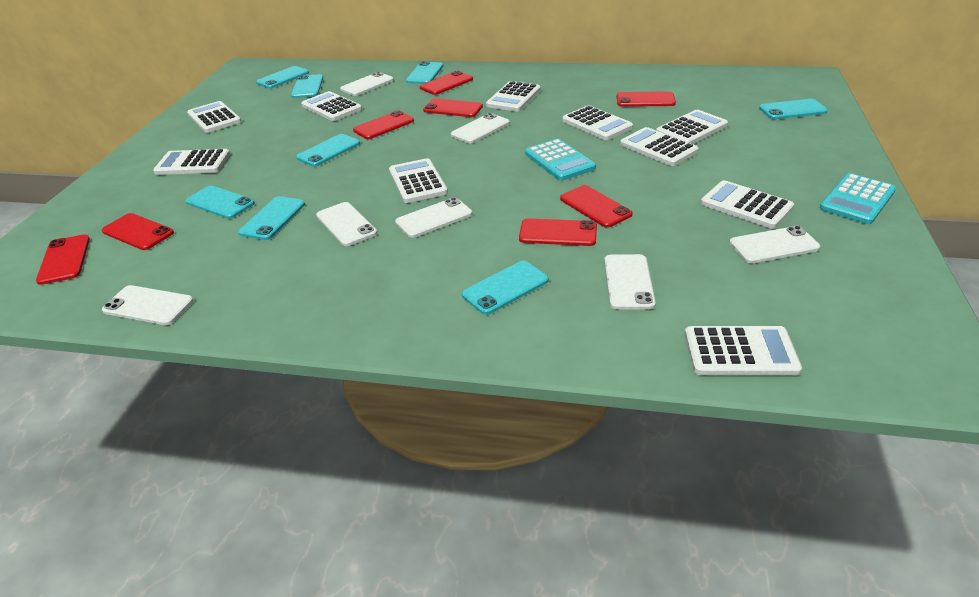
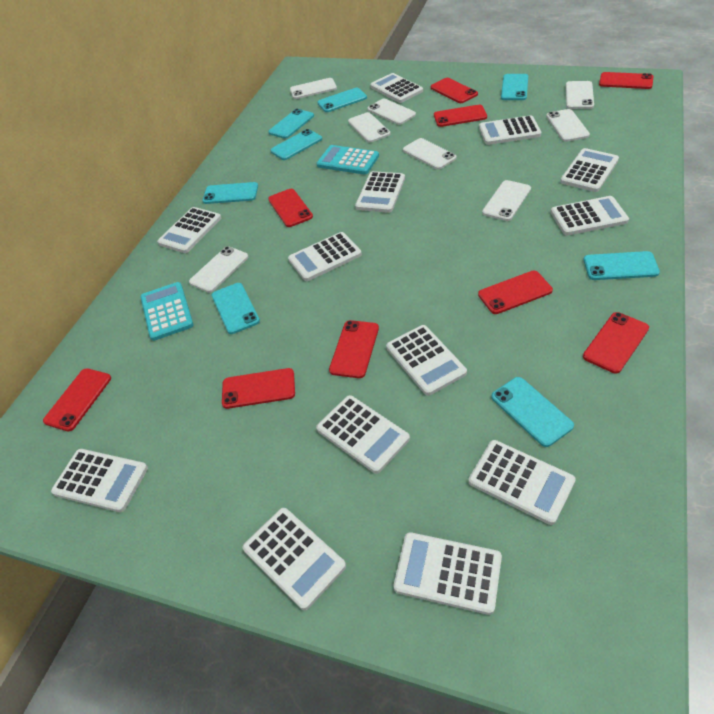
red phone: [36,234,90,285] [102,213,174,250] [353,110,414,139] [420,71,473,95] [423,98,483,117] [519,218,597,246] [560,185,633,228] [617,91,676,107] = 8 -> [43,368,111,431] [222,368,295,409] [268,189,313,227] [329,320,379,378] [431,78,478,103] [434,105,487,127] [478,271,553,314] [583,312,649,374] [599,72,653,89] = 9
white calculator: [153,149,230,175] [187,101,241,133] [301,91,362,121] [389,158,448,203] [486,81,541,112] [562,105,633,140] [620,127,698,166] [656,110,728,144] [685,326,802,376] [701,180,794,229] = 10 -> [51,449,148,512] [157,207,221,253] [243,508,346,610] [288,232,362,281] [316,395,410,474] [355,171,405,213] [370,73,423,103] [386,325,467,396] [393,532,502,615] [469,440,576,525] [479,115,541,145] [551,196,629,235] [560,148,619,192] = 13
white phone: [102,285,194,325] [316,202,377,246] [340,72,394,96] [395,197,472,238] [451,113,510,143] [604,254,656,310] [729,226,820,263] = 7 -> [189,246,248,293] [290,78,337,99] [348,112,390,143] [368,99,416,125] [403,138,457,169] [482,180,531,221] [546,109,590,142] [566,81,594,109] = 8

